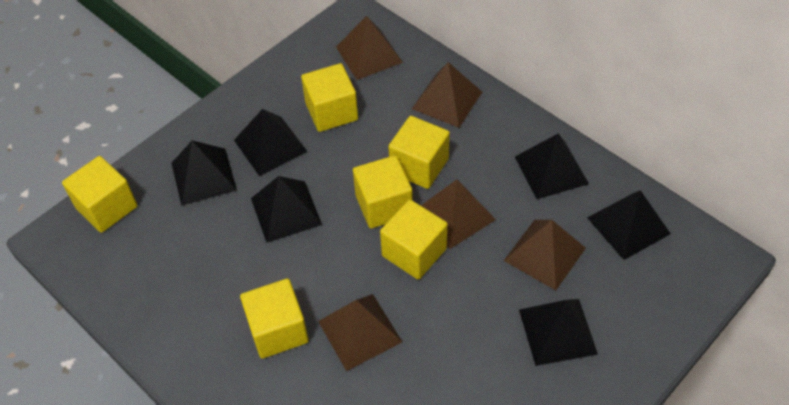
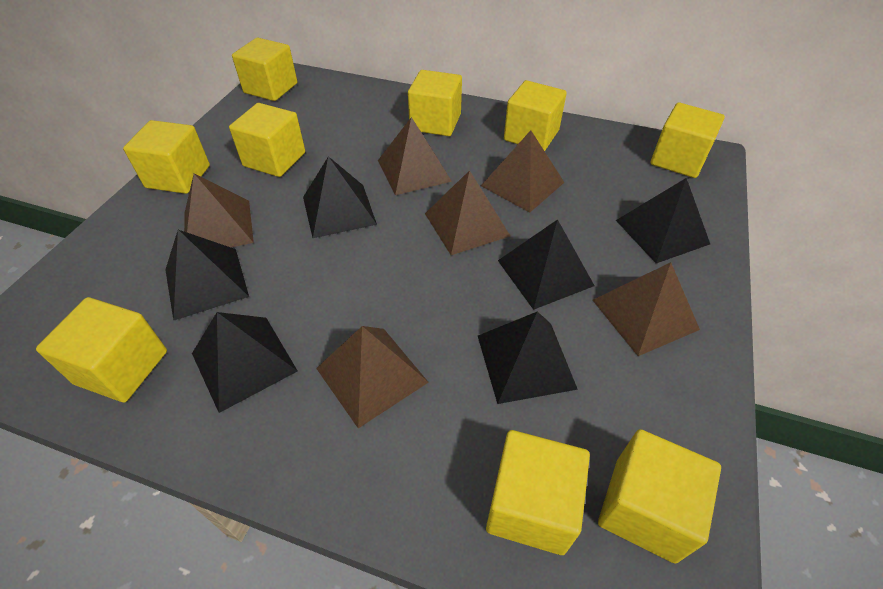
brown pyramid: [318,294,402,371] [336,16,403,80] [412,62,482,128] [421,180,496,249] [504,220,586,291] = 5 -> [184,174,254,247] [316,326,429,428] [378,117,452,195] [425,170,510,255] [481,130,565,212] [593,262,700,356] = 6
yellow cube: [62,156,138,233] [240,279,309,359] [301,63,358,132] [353,155,413,229] [380,200,448,280] [388,116,450,189] = 6 -> [36,297,167,403] [123,120,210,194] [229,103,305,177] [232,38,297,101] [408,70,462,136] [486,430,590,555] [504,80,567,151] [598,429,721,563] [651,102,725,178] = 9

